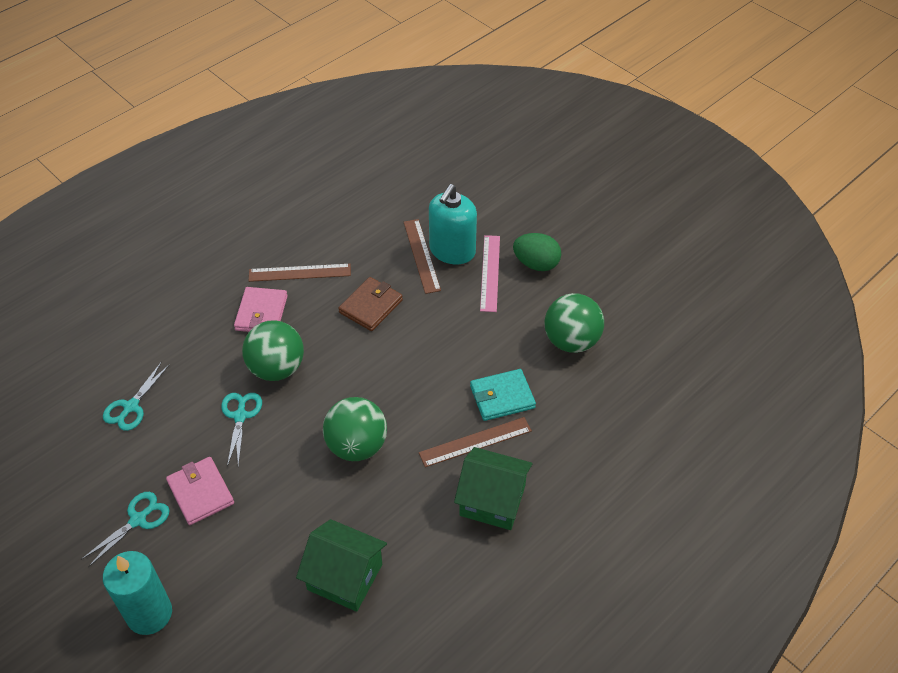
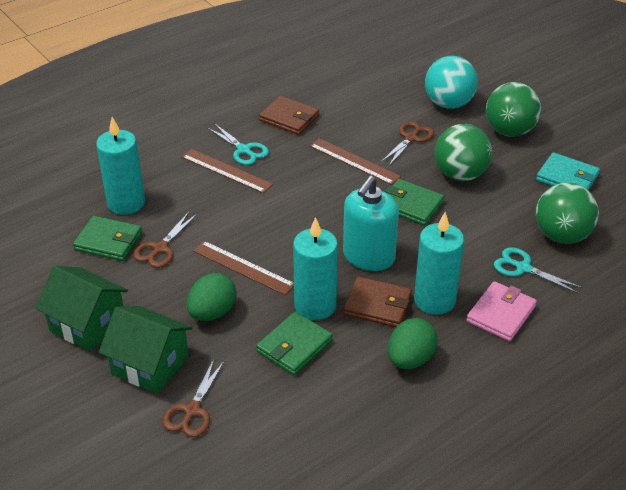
brown scissors: none = 0 -> [133,212,197,268] [162,359,225,437] [381,121,434,166] = 3
brown wallet: [338,277,403,331] = 1 -> [259,96,319,135] [343,277,412,327] = 2
green egg: [513,233,561,271] = 1 -> [186,273,237,321] [388,318,438,369] = 2
green wallet: none = 0 -> [73,216,142,261] [256,312,333,375] [385,179,444,226] = 3
pink ruler: [480,235,500,312] = 1 -> none = 0
pink wallet: [166,457,234,525] [234,287,288,332] = 2 -> [466,281,537,341] = 1
turquoise ball: none = 0 -> [425,56,478,109] = 1
turquoise candle: [103,551,172,635] = 1 -> [96,117,145,215] [293,217,338,320] [414,212,464,315] = 3
turquoise scissors: [81,492,169,567] [103,361,170,431] [221,393,262,467] = 3 -> [208,123,269,165] [494,247,583,294] = 2

